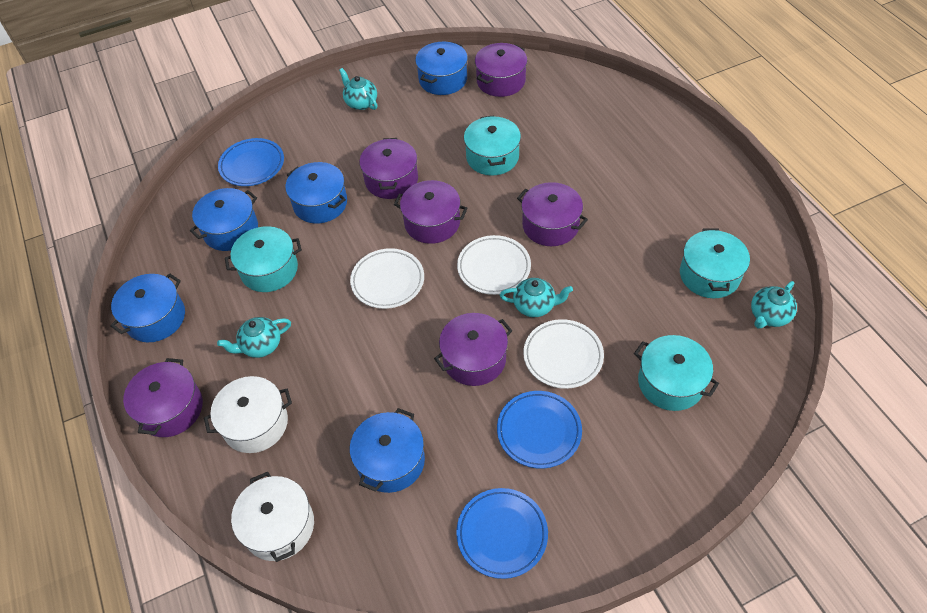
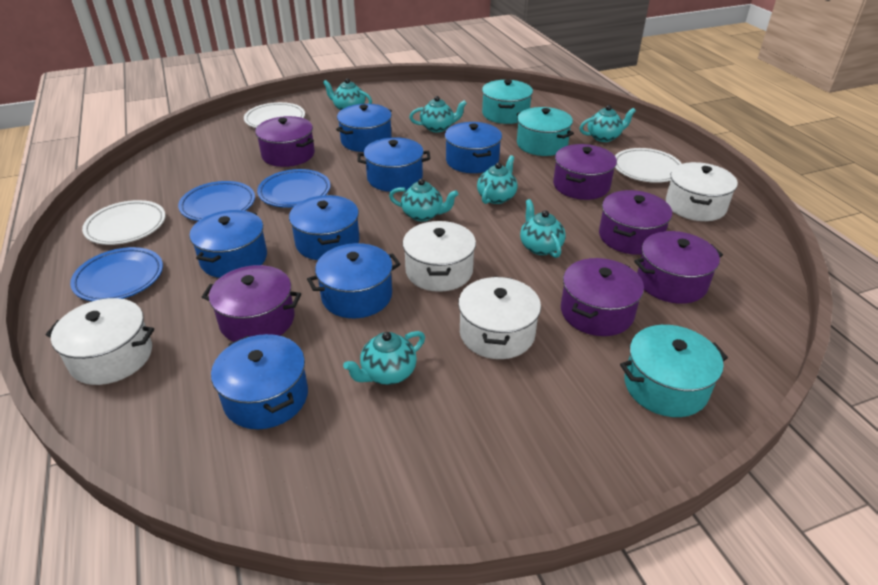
blue pot: [110,273,185,342] [190,188,258,251] [285,162,347,224] [350,408,425,493] [415,42,468,95] = 5 -> [190,210,267,278] [211,334,308,429] [289,195,360,260] [307,243,401,318] [336,104,392,152] [358,137,430,192] [445,122,502,173] = 7
turquoise pot: [225,226,302,292] [464,115,521,176] [634,335,719,411] [680,228,750,298] = 4 -> [482,80,533,124] [517,107,574,156] [620,325,728,417] = 3
turquoise teapot: [217,317,291,358] [339,68,377,110] [500,278,573,317] [751,281,797,328] = 4 -> [323,78,372,110] [343,331,425,385] [389,179,458,221] [409,96,467,133] [477,155,517,204] [520,199,566,258] [580,105,636,142] = 7
white pot: [204,376,292,453] [231,472,314,562] = 2 -> [46,298,154,385] [403,221,476,292] [458,276,541,359] [666,162,738,221] = 4

